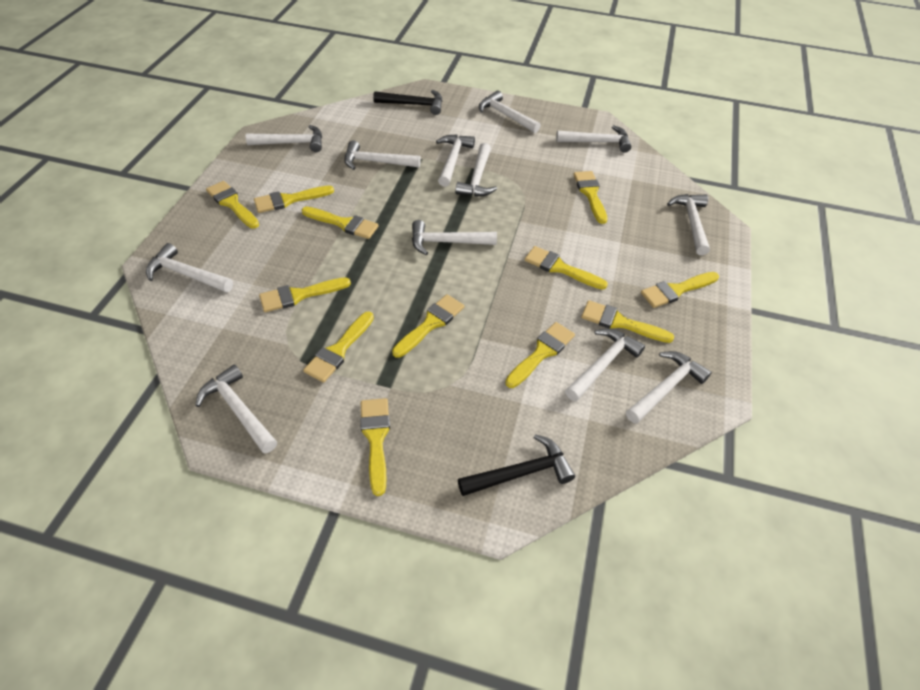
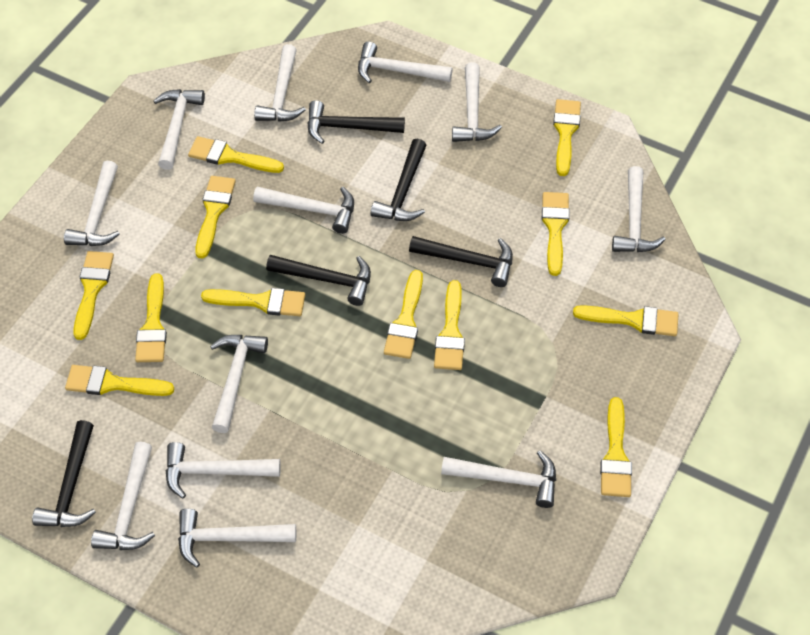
black hammer: [373,90,442,115] [458,434,575,496] = 2 -> [32,420,96,527] [266,255,371,306] [307,100,405,144] [371,139,427,221] [409,236,513,287] = 5

